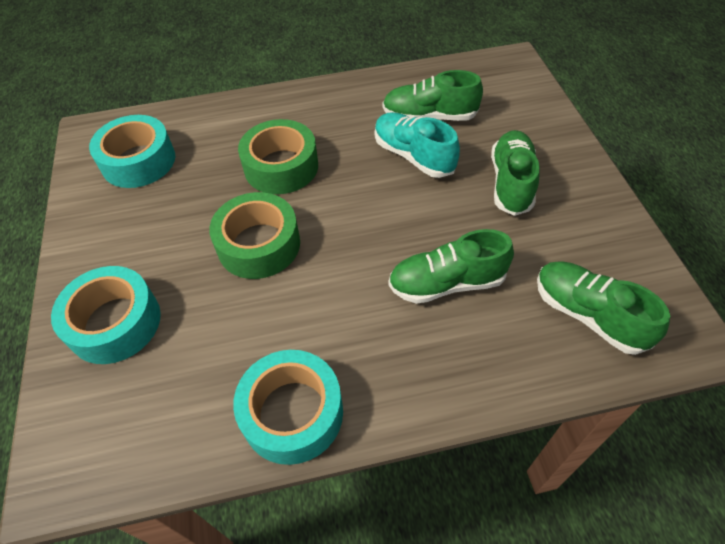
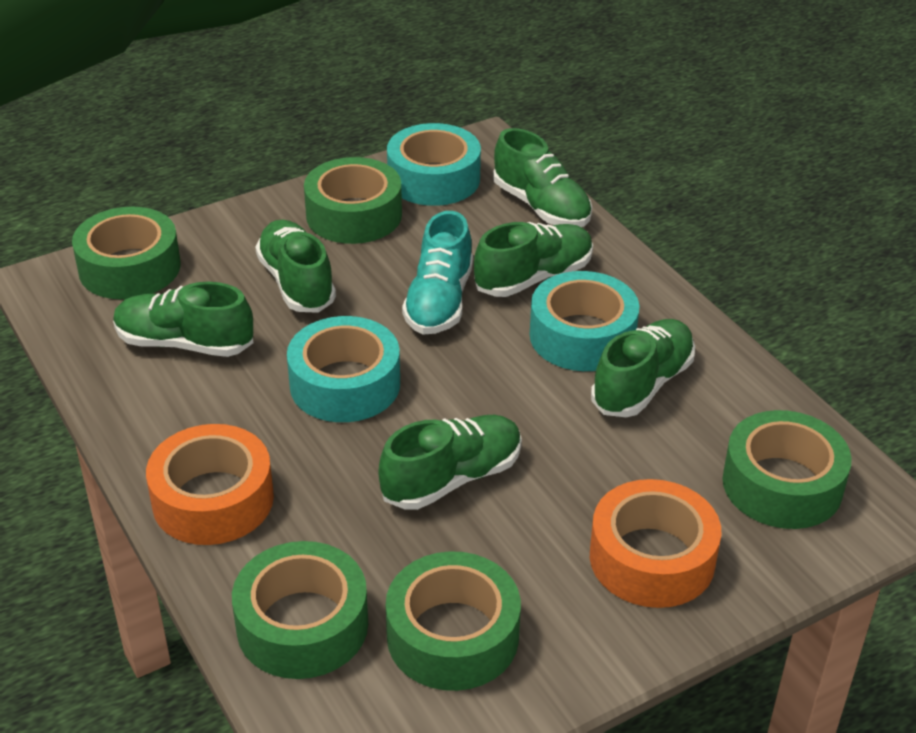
green shoe: [383,70,483,121] [388,229,514,304] [491,130,540,216] [537,261,670,355] = 4 -> [113,282,253,357] [255,220,336,313] [379,415,522,510] [474,222,593,297] [493,128,592,227] [591,319,695,417] = 6
green tape: [209,192,300,279] [238,119,318,194] = 2 -> [72,207,181,299] [232,541,368,679] [304,157,402,244] [386,551,521,691] [722,410,852,529] = 5
orange tape: none = 0 -> [146,424,274,545] [590,479,722,608] = 2

